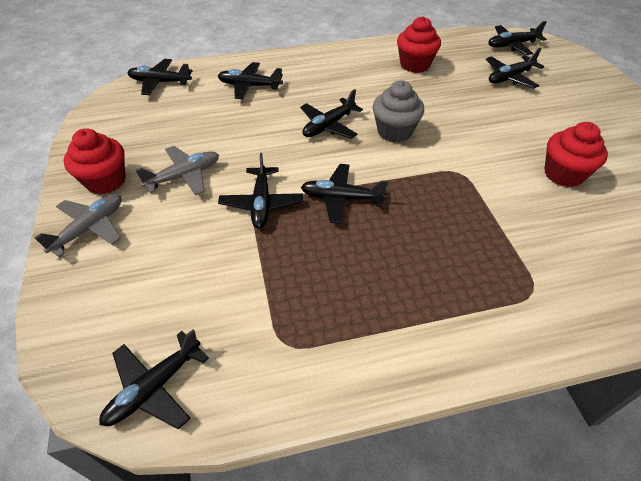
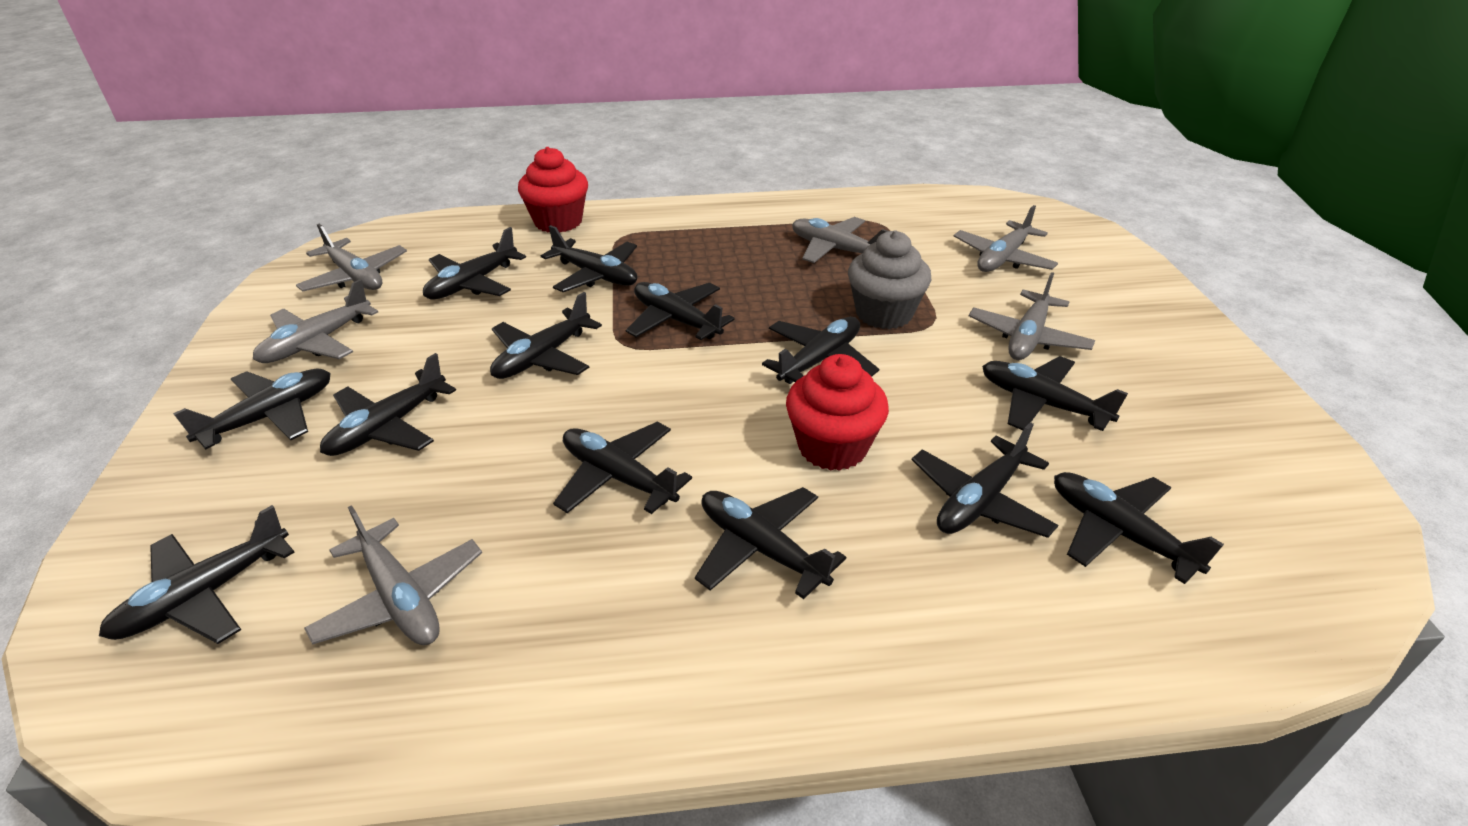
black plane: [99,329,209,430] [128,59,193,95] [218,62,283,99] [218,153,303,229] [300,89,363,139] [301,164,388,224] [486,48,544,89] [488,21,547,55] = 8 -> [99,505,295,644] [173,369,331,450] [320,353,456,456] [423,227,526,300] [490,292,602,379] [541,225,637,292] [553,422,692,514] [626,282,735,340] [695,487,846,599] [762,317,879,384] [912,422,1058,538] [982,356,1128,431] [1054,472,1224,584] = 13
grey plane: [35,194,122,258] [135,146,219,195] = 2 -> [253,279,378,363] [296,224,407,292] [304,505,482,645] [792,217,888,263] [954,205,1058,272] [969,272,1095,360] = 6
red cupcake: [64,128,126,195] [397,16,441,73] [544,122,608,187] = 3 -> [518,147,588,232] [786,354,889,471] = 2

